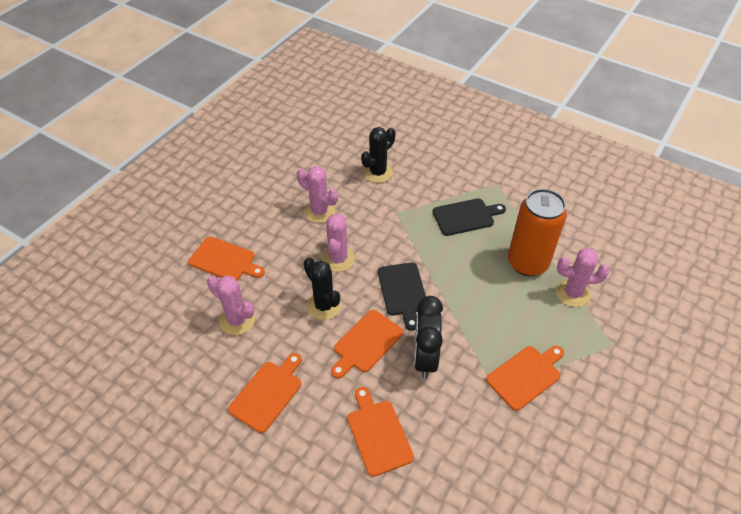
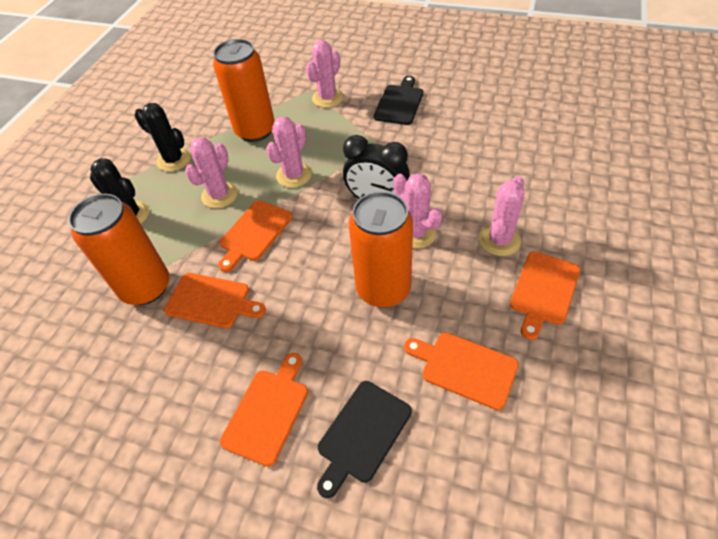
orange can: [508,189,567,276] = 1 -> [68,194,169,305] [213,39,275,142] [349,191,413,308] = 3
pink cactus: [207,276,255,335] [297,166,338,223] [322,213,355,272] [556,248,610,307] = 4 -> [185,137,238,208] [266,117,312,188] [306,40,344,108] [393,173,442,249] [479,176,525,256] = 5

